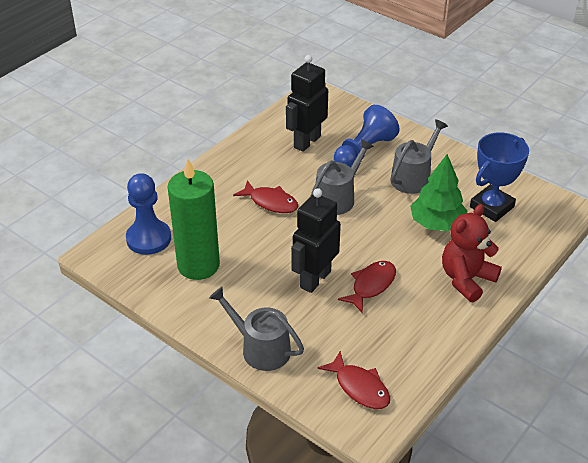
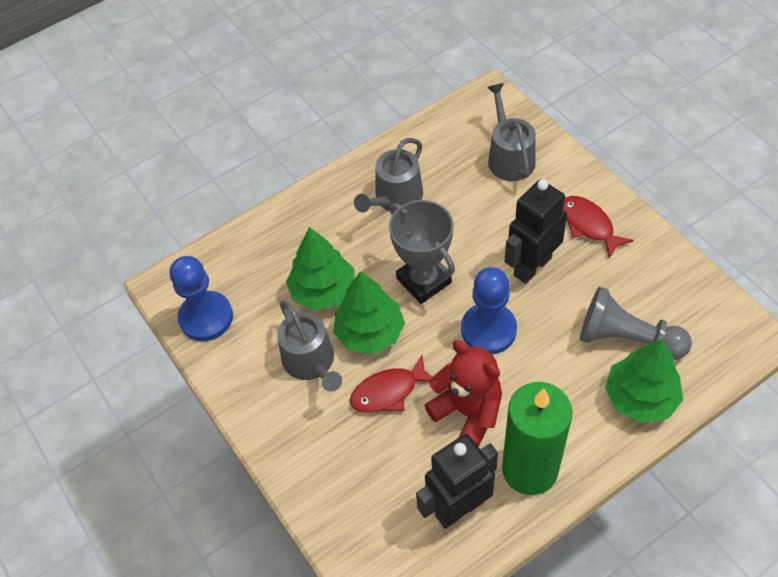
blue trophy: [470,132,529,222] = 1 -> none = 0
green tree: [410,154,468,231] = 1 -> [286,227,354,310] [333,271,405,354] [605,339,683,423] = 3
grey pawn: none = 0 -> [580,286,692,360] = 1
grey trophy: none = 0 -> [389,200,455,304] = 1
red fish: [233,180,298,213] [317,351,390,409] [338,261,396,314] = 3 -> [350,355,433,413] [563,196,634,258] = 2

